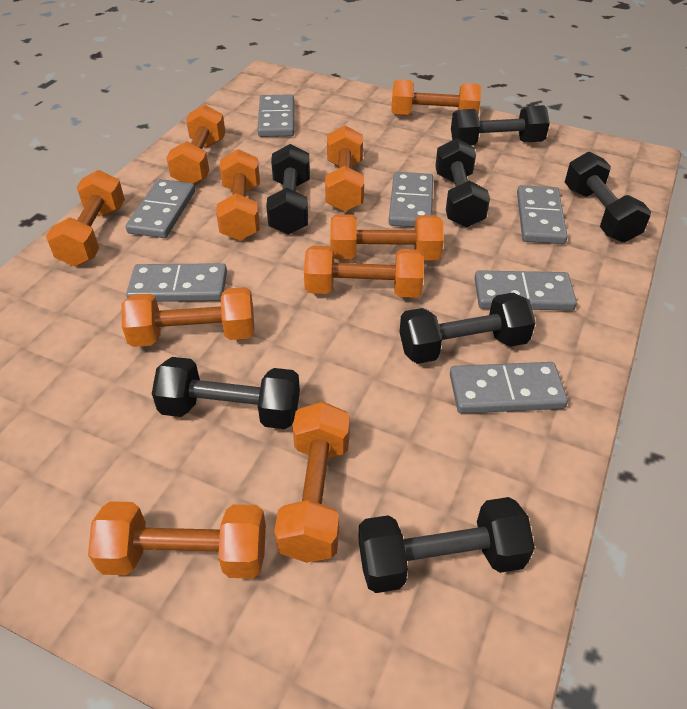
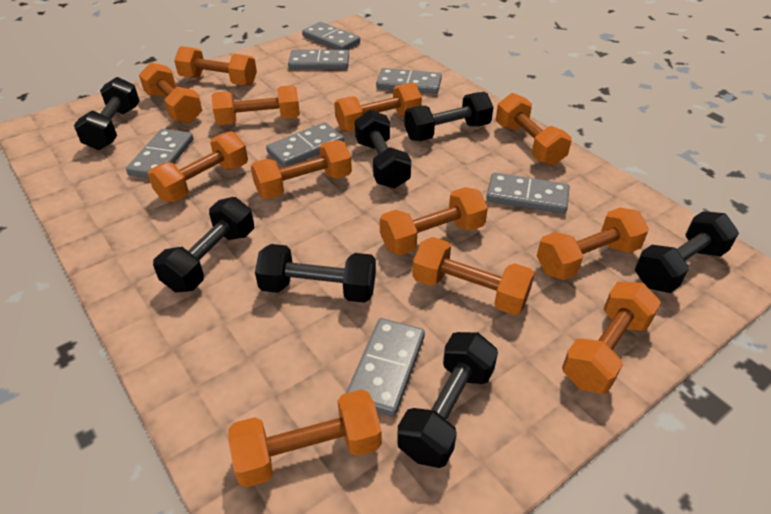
orange dumbbell: [46,170,125,267] [88,501,266,579] [121,287,254,347] [166,104,226,184] [216,149,260,241] [274,402,350,563] [304,246,424,298] [325,125,364,212] [330,214,444,260] [391,79,481,116] = 10 -> [139,62,203,123] [148,131,248,202] [174,46,257,86] [211,85,300,125] [228,389,382,488] [251,140,352,199] [334,83,422,131] [380,187,488,255] [412,237,535,315] [496,93,572,166] [537,208,649,280] [562,282,661,394] = 12

